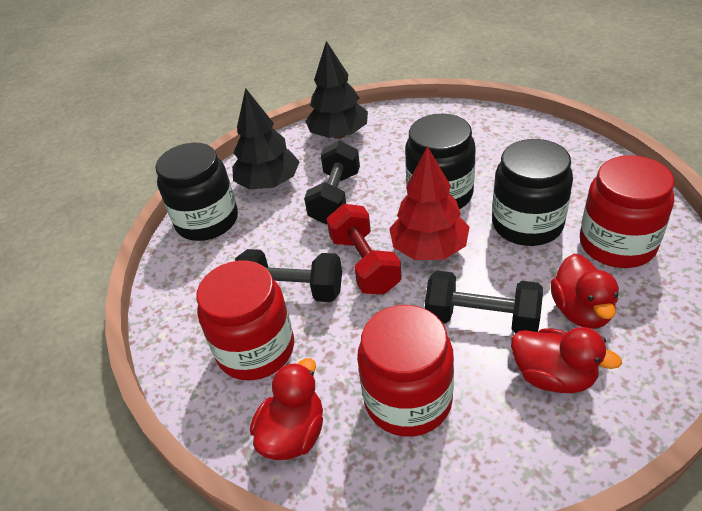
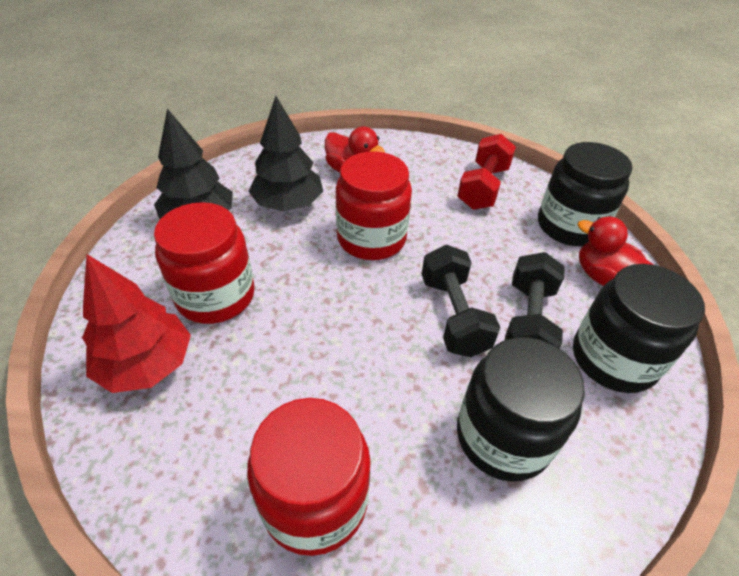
black dumbbell: [235,249,342,302] [304,140,360,224] [425,271,543,333] = 3 -> [422,245,500,357] [505,252,565,348] = 2
red duck: [250,358,323,460] [511,327,622,393] [550,254,619,329] = 3 -> [325,126,385,173] [577,217,654,286] = 2

